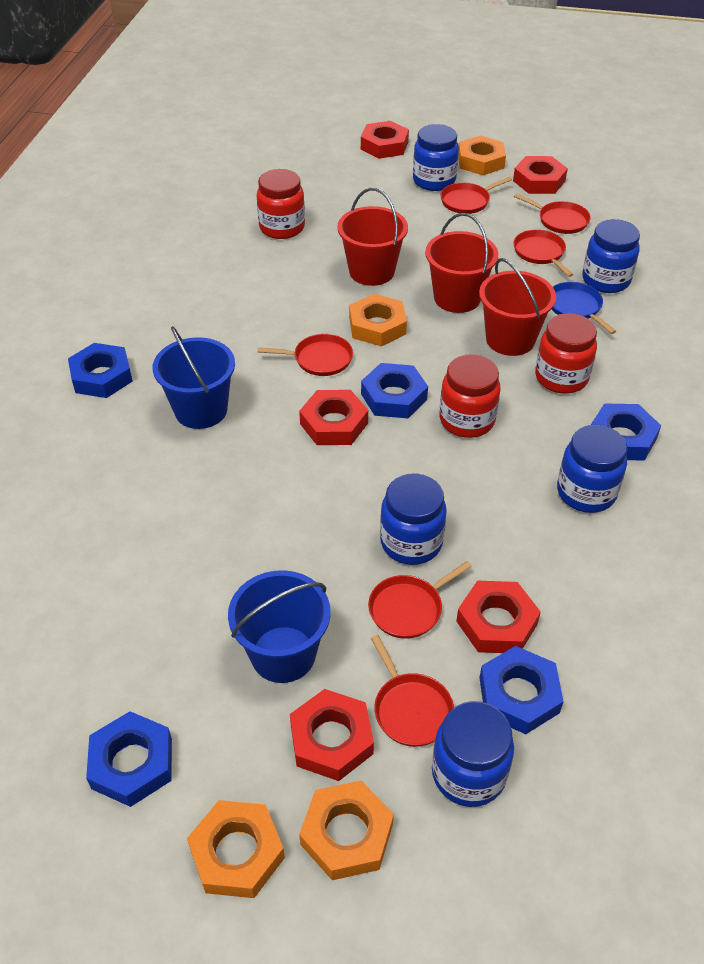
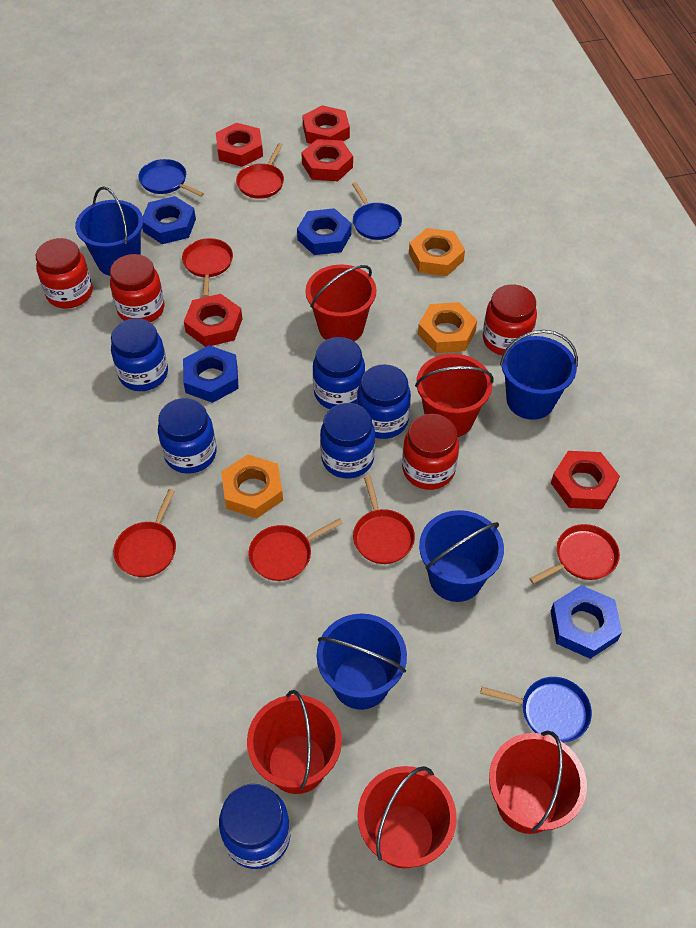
blue bucket: [153,326,235,429] [228,570,331,683] = 2 -> [75,187,143,276] [317,614,407,710] [419,510,504,602] [500,330,578,420] = 4
blue jar: [380,474,447,565] [413,124,459,191] [432,701,514,807] [557,425,628,513] [583,219,640,293] = 5 -> [111,318,168,391] [158,398,217,474] [219,784,290,869] [313,337,365,409] [320,403,375,479] [357,364,411,439] = 6
blue nut: [68,343,133,398] [86,711,172,807] [361,363,428,418] [479,646,564,734] [591,403,661,461] = 5 -> [142,196,196,244] [183,345,239,403] [297,208,352,255] [550,585,622,659] = 4
blue pan: [551,282,616,334] = 1 -> [138,159,204,197] [352,182,402,240] [480,677,592,742] = 3
orange nut: [187,800,285,898] [299,781,394,880] [349,294,407,346] [458,136,506,175] = 4 -> [221,454,283,518] [409,228,465,276] [418,302,477,353] = 3
red bucket: [337,188,408,286] [425,213,498,313] [479,258,556,356] = 3 -> [247,690,342,794] [305,264,376,341] [358,766,457,869] [415,354,494,437] [489,731,587,834] = 5
red jar: [257,169,305,239] [439,354,500,438] [535,313,597,394] = 3 -> [36,238,93,308] [110,254,165,323] [402,414,459,490] [483,284,537,355] = 4

